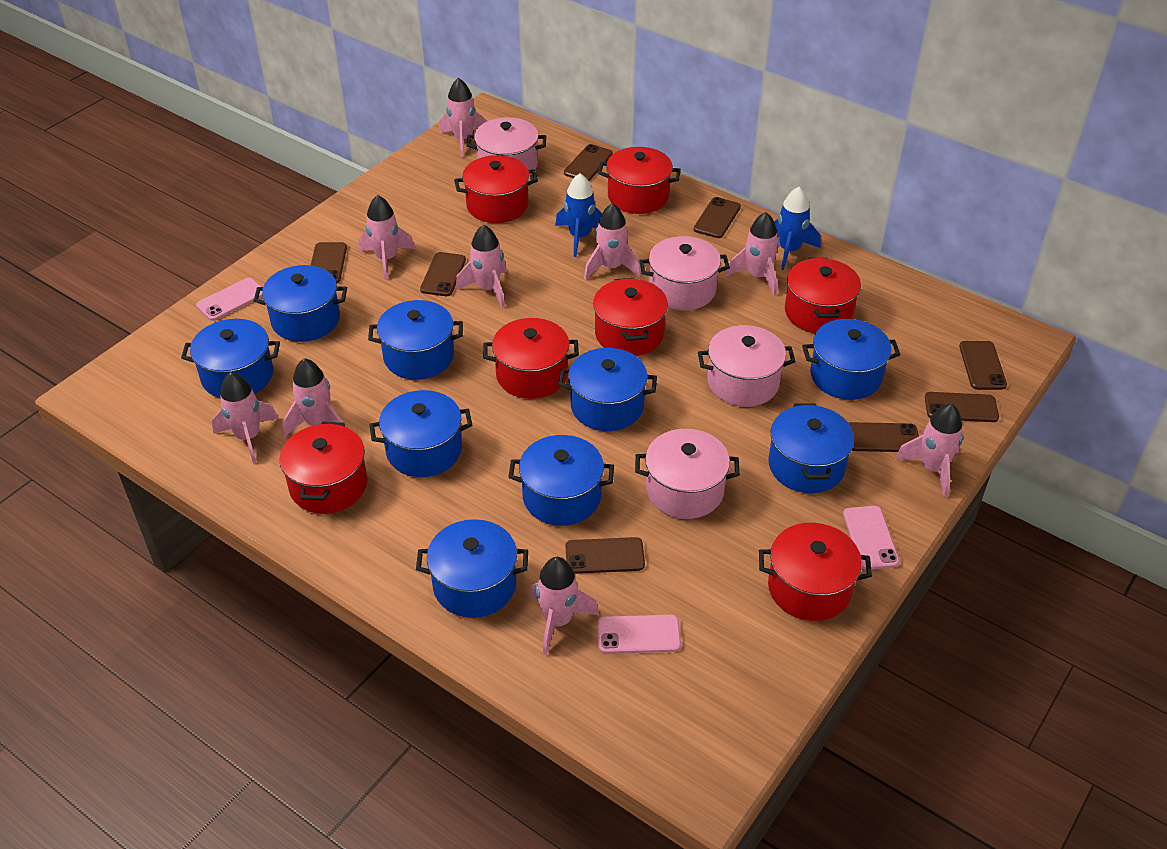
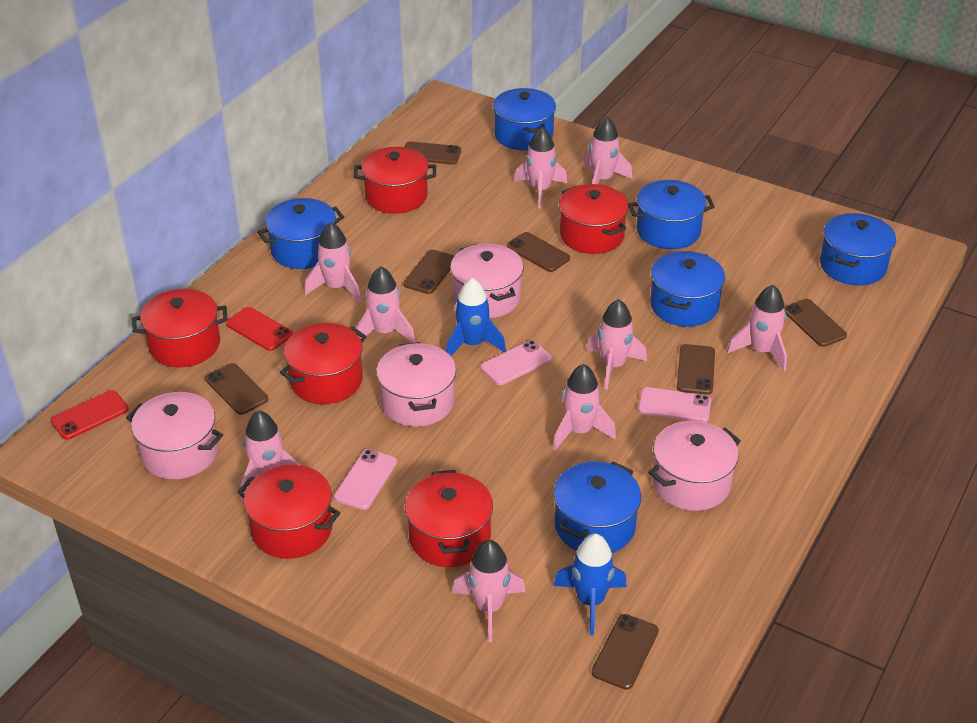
blue pot: [181,319,280,398] [254,265,347,342] [368,300,463,380] [369,390,472,477] [416,519,528,618] [509,435,614,526] [558,348,657,431] [769,403,854,493] [802,319,901,400] = 9 -> [257,198,344,269] [493,88,556,150] [554,461,641,553] [628,180,715,249] [650,251,725,327] [820,213,896,286] = 6
brown phone: [311,242,347,283] [420,252,466,296] [564,144,613,181] [565,537,645,574] [694,197,741,238] [849,422,919,452] [925,392,999,422] [959,341,1007,390] = 8 -> [205,363,268,415] [403,249,454,294] [405,141,461,165] [507,232,570,272] [592,614,659,690] [677,344,715,395] [784,299,847,347] = 7
red phone: none = 0 -> [51,390,129,440] [226,307,293,351] = 2
red pot: [279,422,367,514] [454,155,538,223] [483,318,579,399] [593,278,668,356] [598,147,681,214] [759,523,872,621] [785,258,861,333] = 7 -> [132,289,228,367] [237,465,340,559] [280,323,367,404] [354,147,436,214] [405,470,493,567] [559,184,629,254] = 6

